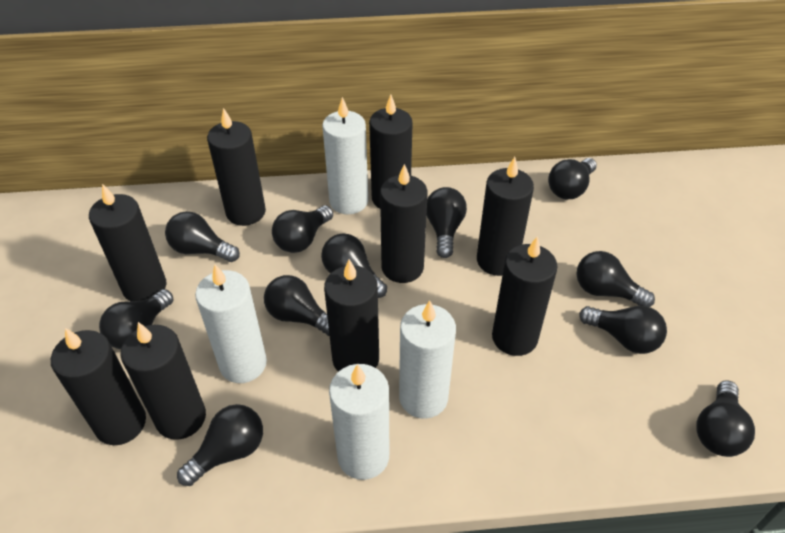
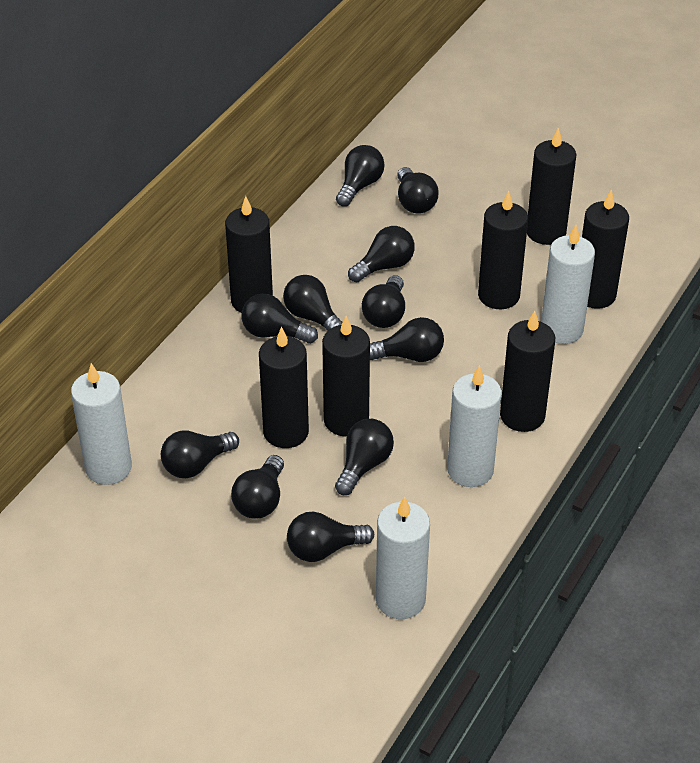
black candle: [51,328,146,445] [89,184,166,301] [121,322,206,440] [207,108,266,226] [324,259,379,372] [369,95,413,209] [380,164,428,283] [477,157,534,276] [492,237,558,356] = 9 -> [225,196,273,313] [259,327,309,448] [322,316,370,437] [478,191,528,309] [500,311,555,432] [527,128,576,245] [582,190,629,309] = 7

